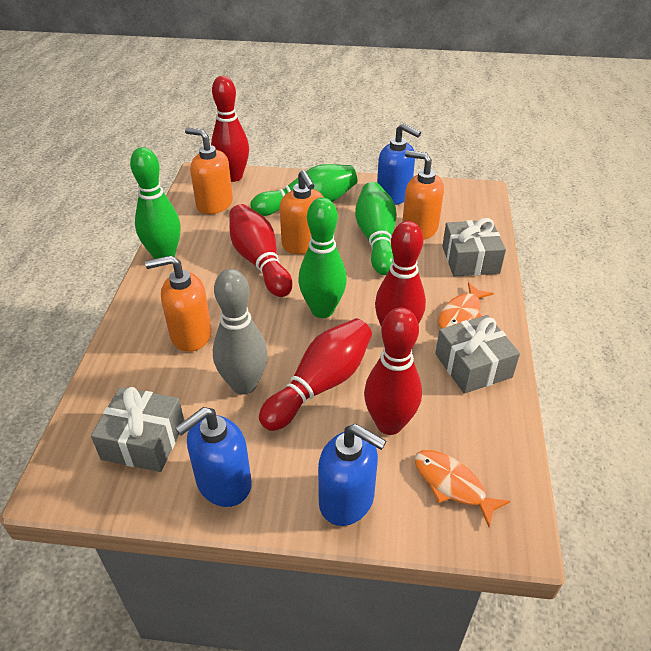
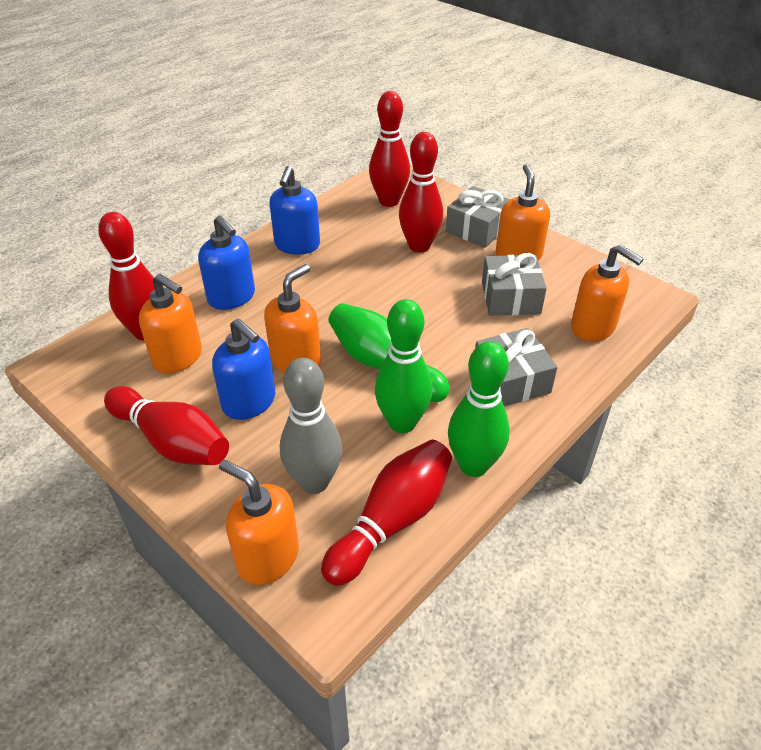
green bowling pin: [130,147,181,259] [250,164,357,216] [298,197,347,318] [355,182,397,275] = 4 -> [328,303,450,402] [375,299,432,433] [448,341,510,477] = 3
orange fish: [415,450,511,527] [438,282,494,329] = 2 -> none = 0
orange soap dispenser: [145,255,212,352] [185,128,233,214] [280,170,324,254] [402,150,444,240] = 4 -> [139,274,202,374] [219,460,299,585] [264,264,321,373] [496,164,550,261] [571,244,644,342] = 5

